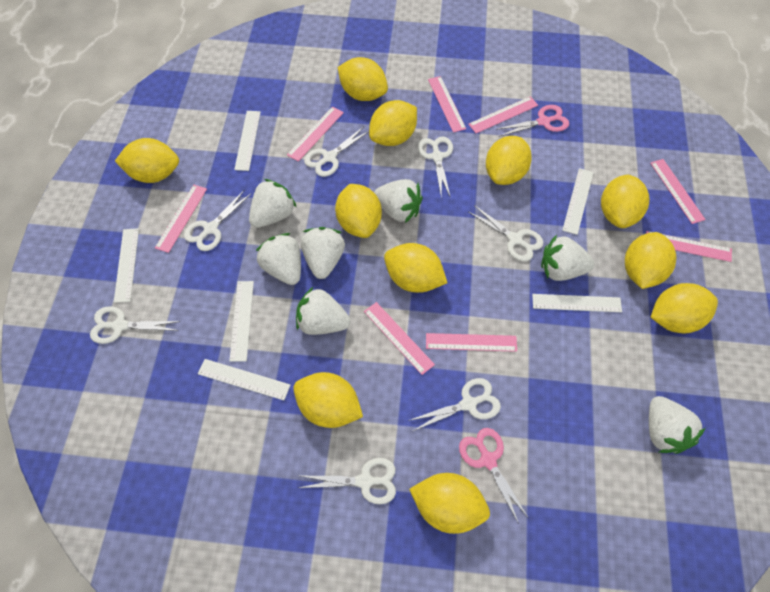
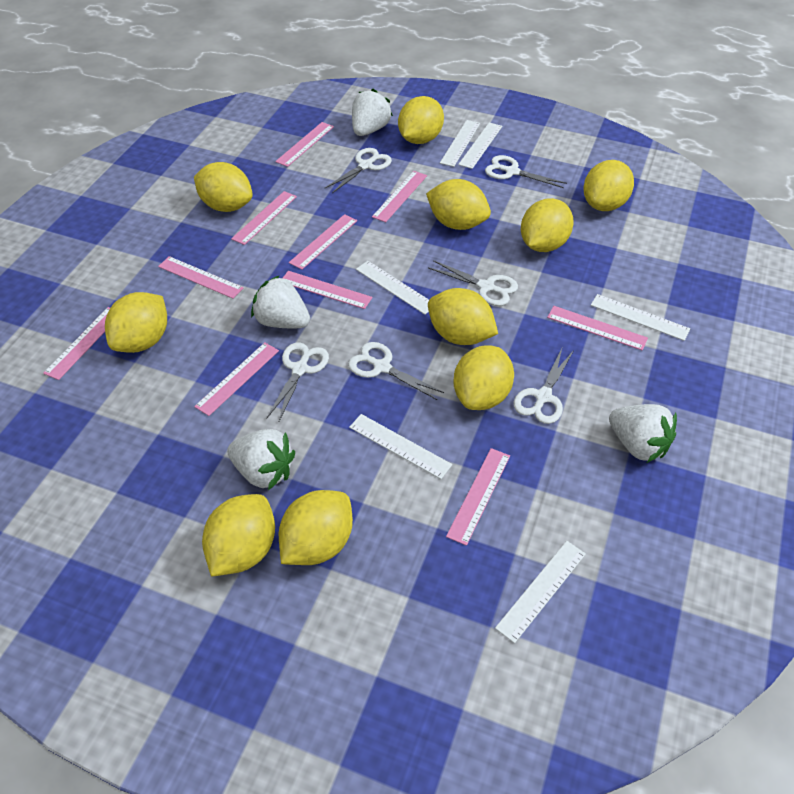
pink ruler: [155,185,207,253] [287,107,344,161] [364,302,435,375] [426,333,517,352] [428,76,466,132] [468,96,538,133] [646,231,732,262] [650,159,706,224] = 8 -> [43,307,110,380] [158,256,244,299] [194,342,279,416] [231,191,297,245] [275,122,334,167] [283,271,372,309] [289,214,357,270] [372,171,427,222] [446,448,510,546] [547,306,648,350] = 10
pink scissors: [459,428,529,524] [495,105,569,137] = 2 -> none = 0
white scissors: [90,306,181,344] [184,190,251,251] [299,458,396,504] [304,126,369,177] [408,378,501,431] [418,137,453,198] [469,205,543,261] = 7 -> [267,342,329,423] [325,148,392,193] [348,342,444,400] [428,260,518,306] [485,155,567,188] [513,349,574,424] = 6
white strawberry: [249,179,297,228] [256,233,301,285] [296,286,351,335] [301,227,345,279] [374,179,423,223] [541,235,595,281] [649,396,705,454] = 7 -> [227,429,295,490] [251,275,310,328] [352,89,393,136] [609,404,677,463] = 4
yellow lemon: [115,138,179,183] [293,372,363,428] [335,184,382,238] [338,57,388,101] [369,100,417,146] [384,243,447,293] [409,473,490,534] [486,136,532,185] [601,174,649,228] [625,232,676,289] [651,283,718,333] = 11 -> [105,292,167,353] [194,162,253,212] [202,494,275,577] [279,490,353,565] [398,96,444,144] [426,179,491,230] [428,288,498,345] [453,345,514,410] [521,198,574,252] [583,160,634,211] = 10

